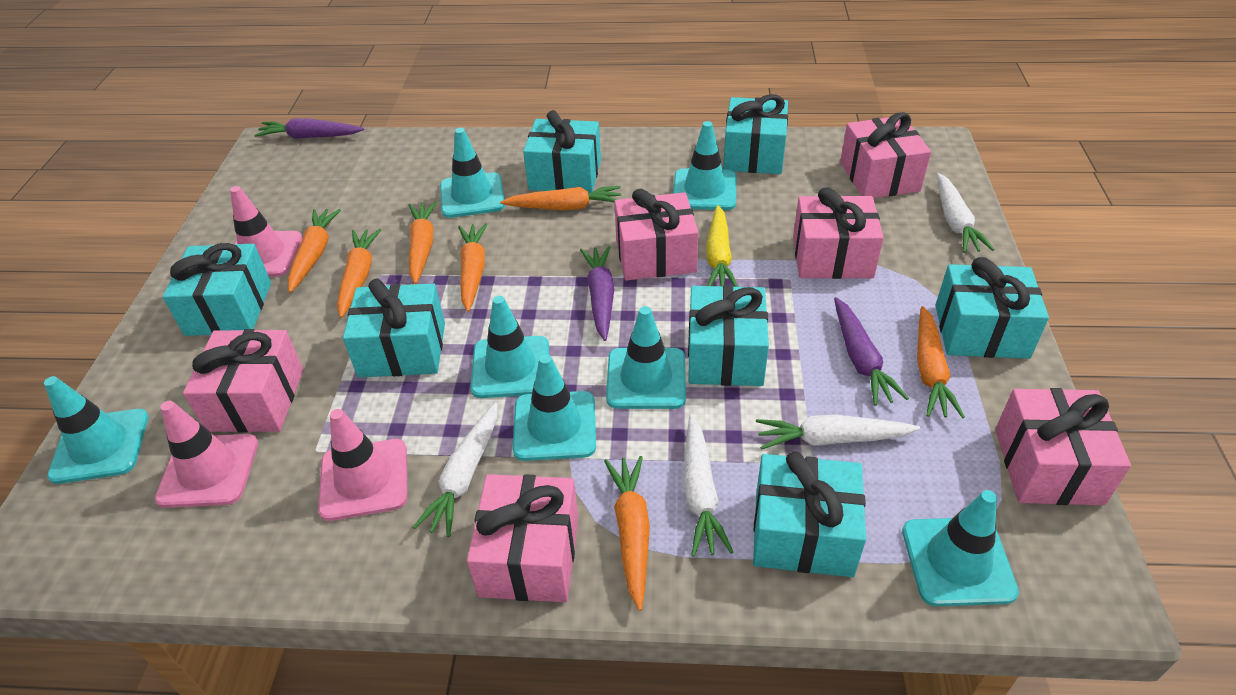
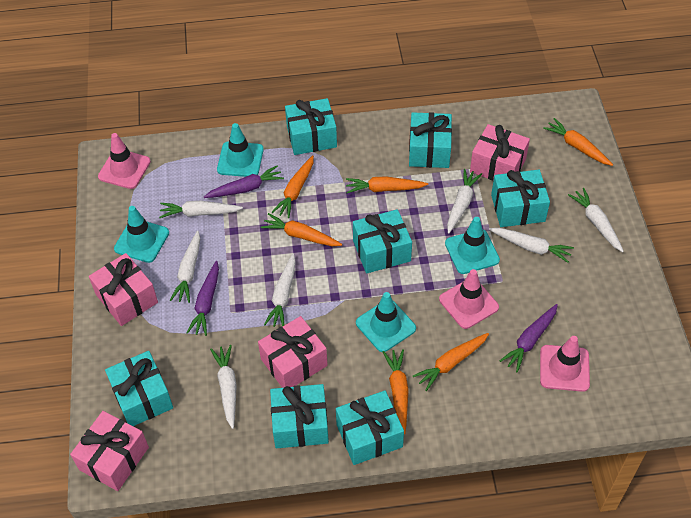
orange carrot: [288,209,341,293] [337,229,381,318] [409,201,437,284] [458,223,488,312] [500,186,621,210] [604,456,650,611] [917,306,965,418] = 7 -> [261,213,342,246] [271,155,314,218] [346,176,428,193] [383,349,409,434] [413,333,489,391] [543,118,613,166] = 6
pink gift: [183,329,303,433] [467,474,578,602] [614,189,699,281] [793,187,884,279] [840,112,931,198] [995,388,1131,505] = 6 -> [70,411,149,491] [89,253,158,326] [258,316,328,388] [470,124,530,181] = 4
turquoise traffic cone: [44,376,149,484] [440,128,505,218] [471,296,549,398] [513,354,596,461] [606,306,686,409] [673,121,736,210] [902,490,1019,606] = 7 -> [114,206,169,263] [217,123,264,177] [356,292,416,352] [445,217,500,274] = 4
white carrot: [413,403,497,537] [683,415,733,557] [756,415,920,450] [937,173,994,253] = 4 -> [159,201,243,218] [170,231,200,303] [210,345,237,429] [264,254,296,327] [447,169,482,234] [489,228,574,263] [568,188,624,252] = 7
yellow carrot: [706,205,738,287] = 1 -> none = 0

